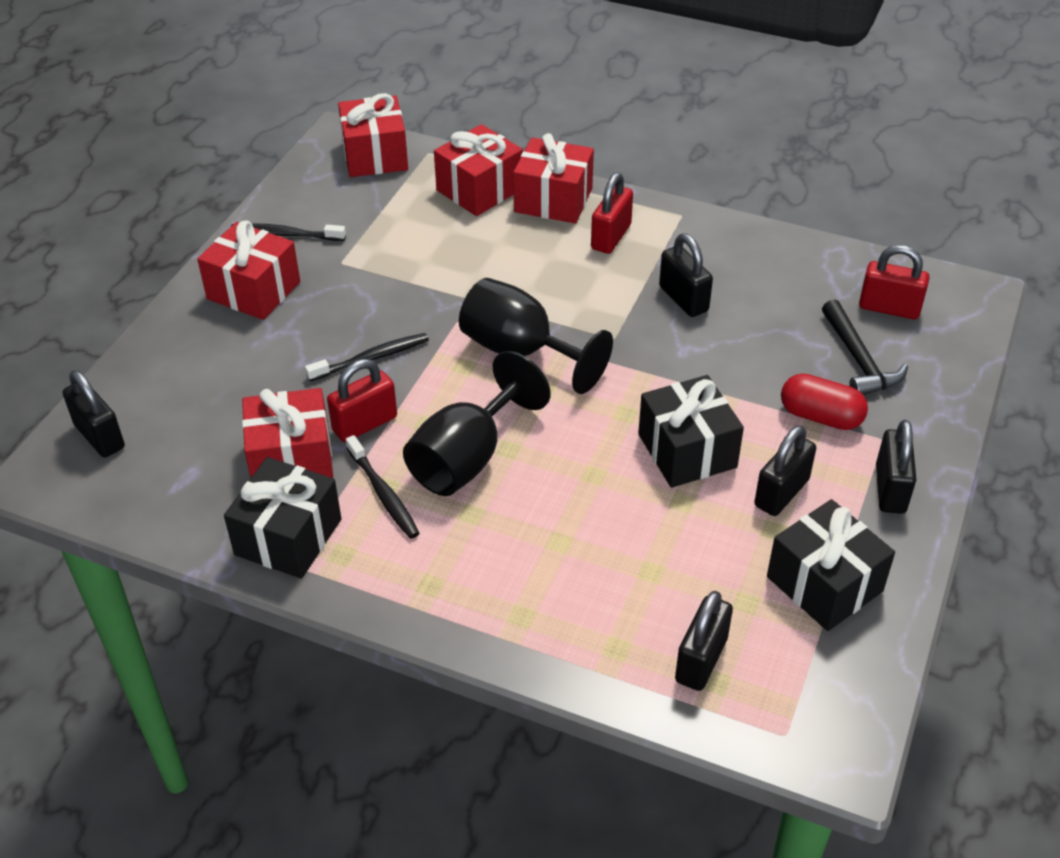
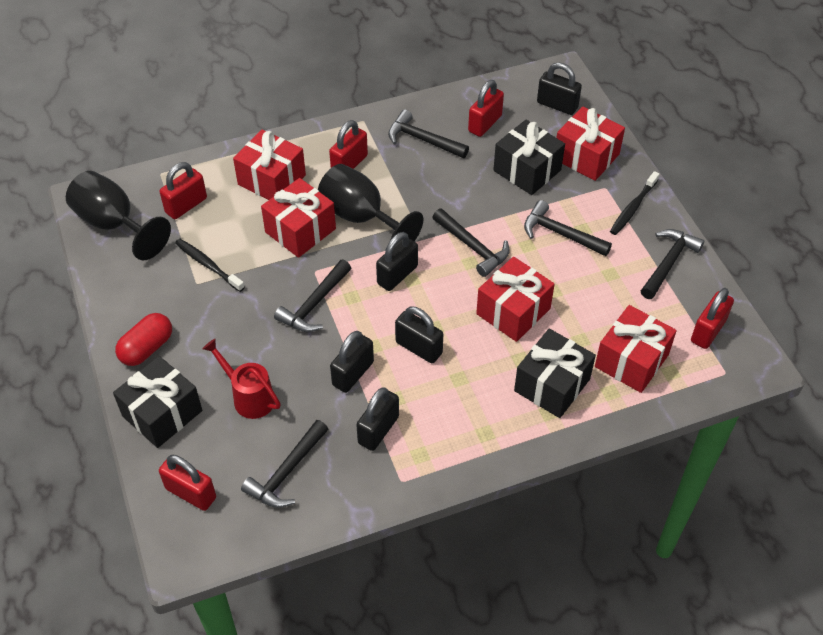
black hammer: [822,299,908,395] = 1 -> [241,420,328,508] [274,260,351,332] [388,109,469,158] [432,208,510,277] [524,200,612,256] [641,229,704,299] = 6
black toothbrush: [231,223,346,241] [305,333,429,381] [346,435,419,539] = 3 -> [175,239,245,292] [610,171,659,235] = 2
red padlock: [327,359,397,442] [591,173,633,254] [859,245,930,319] = 3 -> [159,455,216,511] [160,162,207,219] [329,120,368,169] [468,80,504,137] [691,288,734,349] = 5
red watering can: none = 0 -> [202,339,281,419] = 1

